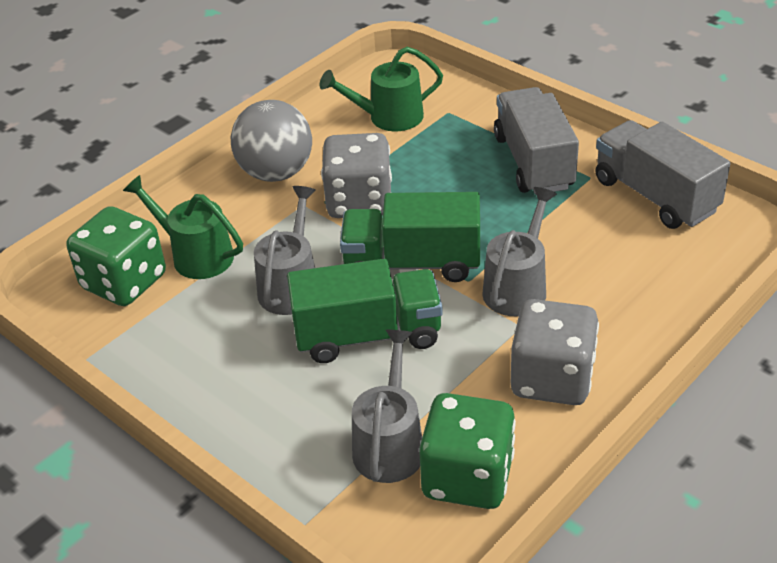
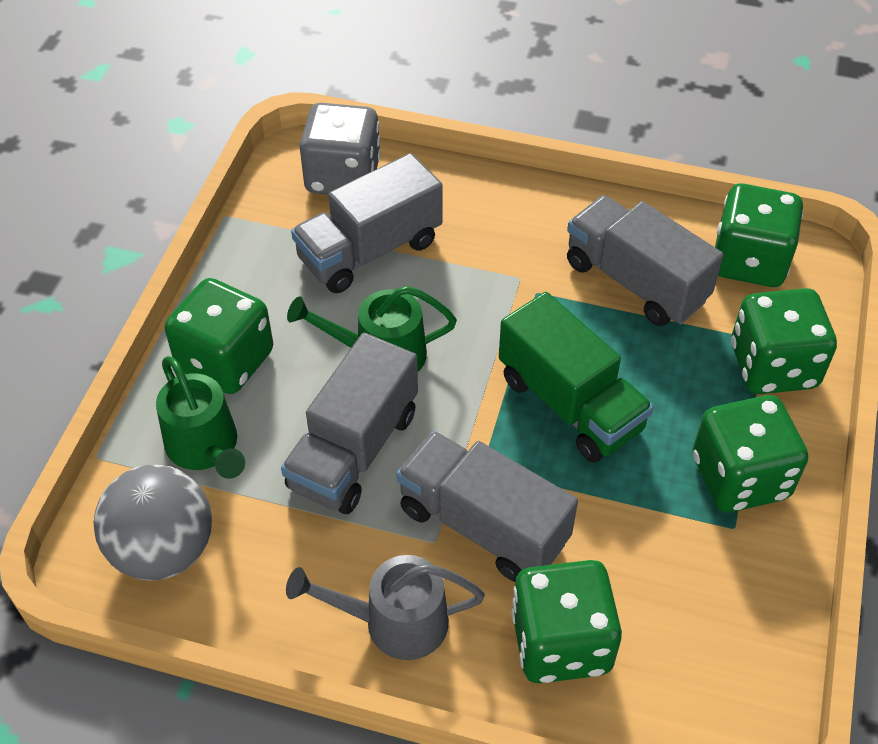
green dice: [66,206,166,306] [419,393,516,509] = 2 -> [165,278,273,394] [511,560,622,683] [693,395,808,513] [715,183,804,287] [731,288,837,394] = 5
green truck: [287,259,443,363] [340,192,480,282] = 2 -> [499,292,653,463] = 1
grey dice: [321,133,392,218] [511,299,599,405] = 2 -> [299,103,381,195] = 1
grey truck: [494,87,579,195] [595,120,730,229] = 2 -> [281,333,418,514] [291,153,443,293] [396,431,578,582] [567,195,724,326] = 4
grey watering can: [254,186,316,315] [352,330,422,483] [482,187,557,316] = 3 -> [286,555,485,660] = 1

